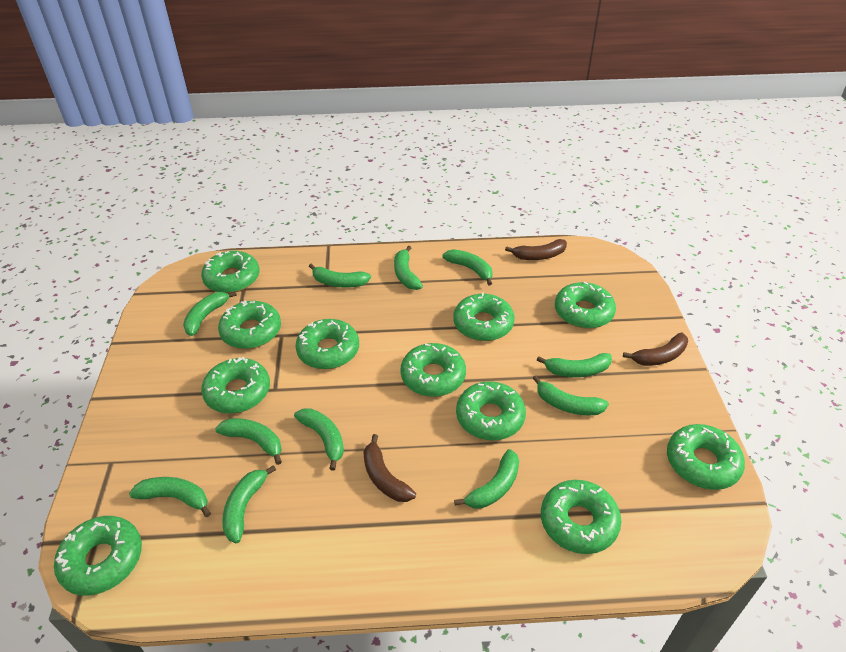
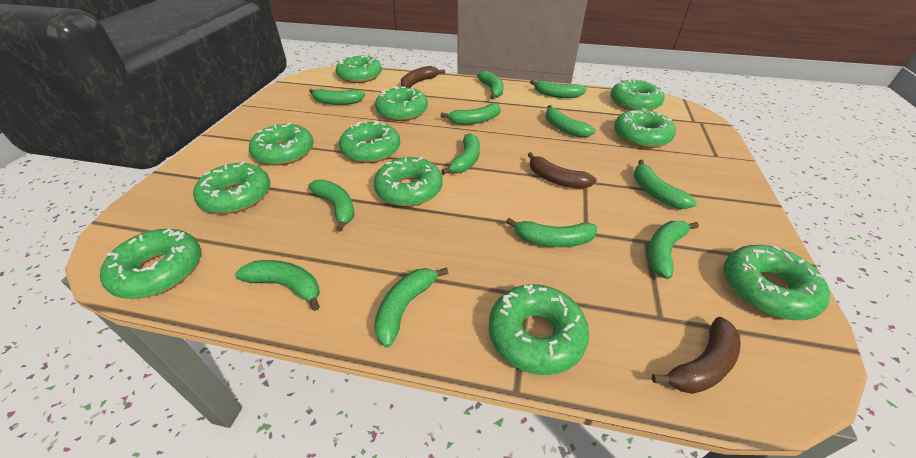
green banana: [129,477,211,517] [183,291,237,336] [215,418,282,465] [222,465,276,543] [294,408,344,471] [309,263,371,288] [394,246,423,290] [442,249,492,286] [454,449,519,509] [533,376,609,415] [537,353,612,377] = 11 -> [235,260,320,311] [308,179,354,232] [309,89,365,105] [374,267,448,348] [440,104,501,125] [441,133,480,175] [477,71,504,99] [506,218,597,247] [530,80,587,98] [546,105,595,138] [634,160,697,209] [647,221,699,279] = 12

